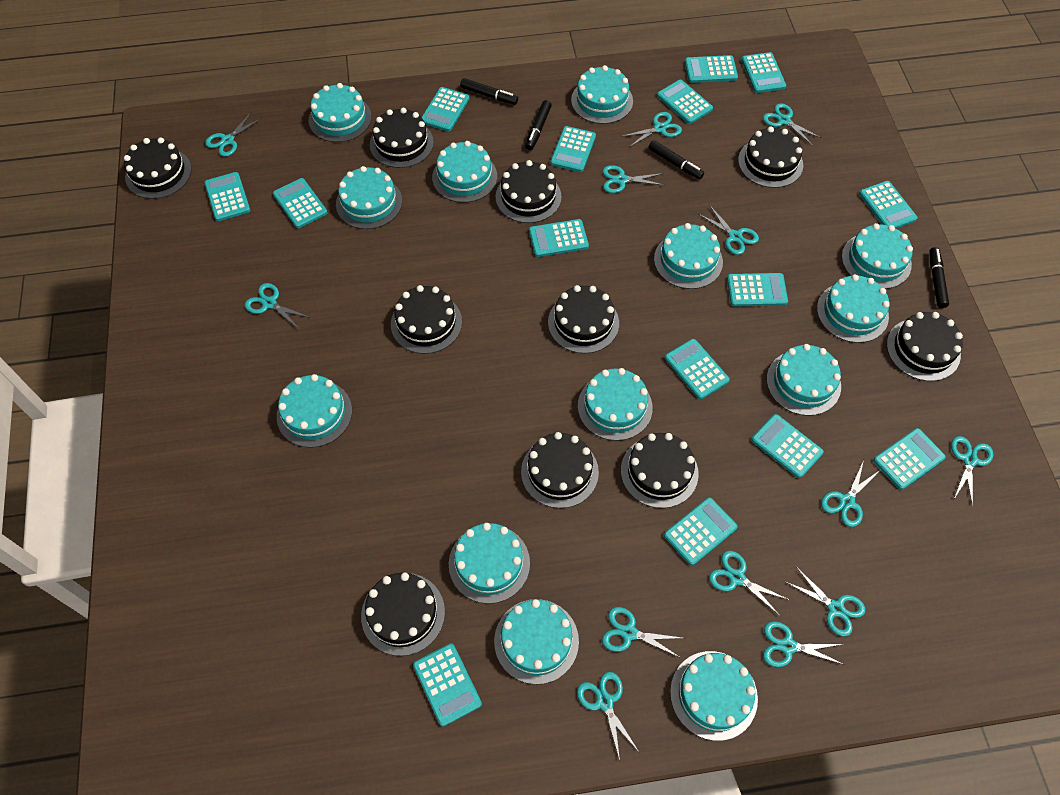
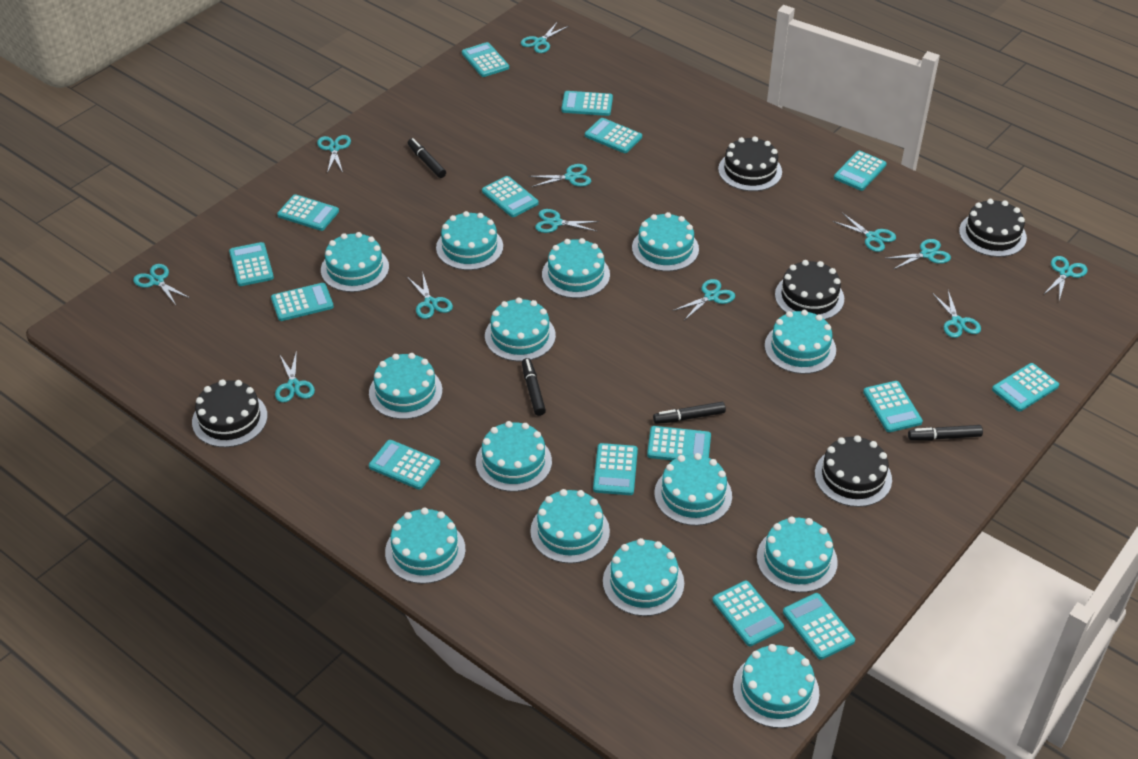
black cake: [124,138,192,199] [361,573,445,656] [370,108,434,168] [391,285,462,354] [496,160,562,223] [521,432,599,508] [548,285,619,354] [621,433,699,508] [738,127,803,188] [887,312,963,381] = 10 -> [192,379,268,447] [718,136,782,191] [775,260,844,320] [815,435,892,507] [959,199,1027,257] = 5
turquoise cake: [277,374,352,448] [309,83,372,142] [336,166,402,229] [432,141,497,203] [449,523,530,604] [494,599,579,684] [571,65,633,124] [578,368,653,441] [654,223,723,289] [670,651,758,741] [767,344,841,416] [817,274,890,343] [842,223,913,289] = 13 -> [321,232,389,292] [369,353,442,419] [385,508,466,584] [436,211,503,270] [476,421,552,492] [485,298,556,361] [530,489,610,563] [542,238,610,298] [603,538,684,616] [632,212,699,271] [654,453,732,526] [733,644,819,728] [757,517,838,593] [765,310,836,374] = 14
turquoise scissors: [205,113,262,157] [245,283,311,330] [577,672,639,760] [602,607,682,658] [603,165,664,193] [621,112,682,147] [698,206,759,255] [709,551,789,616] [763,103,822,146] [763,621,845,667] [786,567,865,637] [821,460,879,527] [951,436,993,507] = 13 -> [133,264,191,305] [275,350,315,402] [317,135,351,173] [407,274,453,319] [521,23,569,53] [528,164,591,187] [535,209,600,233] [672,279,735,320] [833,213,896,252] [885,239,951,269] [932,291,981,338] [1043,256,1087,300] = 12

